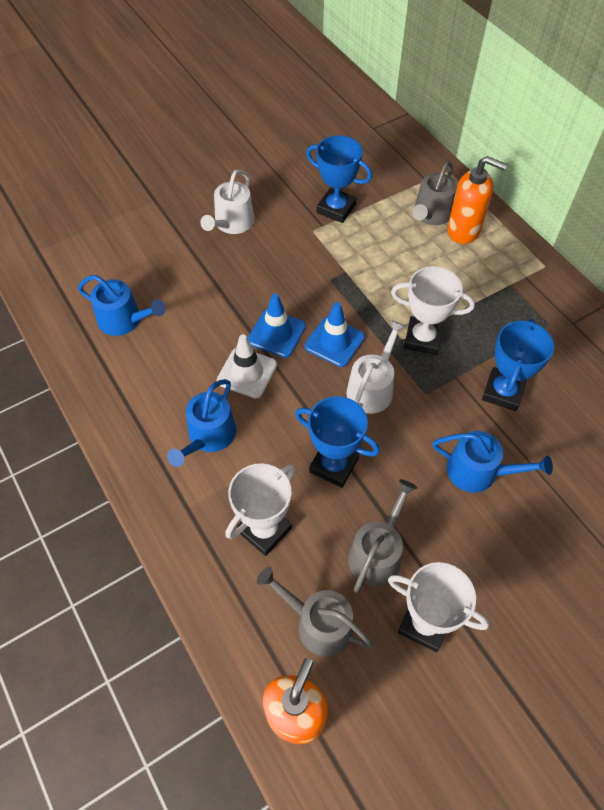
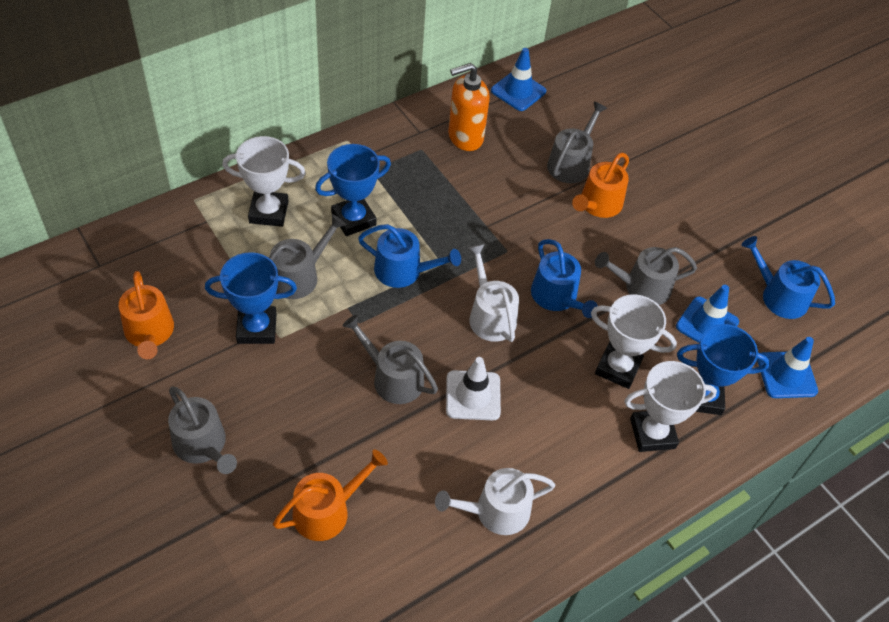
blue traffic cone: [248,293,306,358] [305,302,365,367] = 2 -> [491,48,546,111] [676,285,739,343] [757,337,818,398] = 3
grey watering can: [257,567,374,657] [348,479,417,593] [412,161,457,225] = 3 -> [168,387,237,474] [269,214,346,299] [342,314,438,404] [547,102,608,183] [595,247,697,305] = 5
orange soap dispenser: [263,658,328,744] [448,156,507,244] = 2 -> [448,63,490,151] = 1
orange watering can: none = 0 -> [119,271,174,359] [273,450,388,541] [572,152,629,218] = 3

